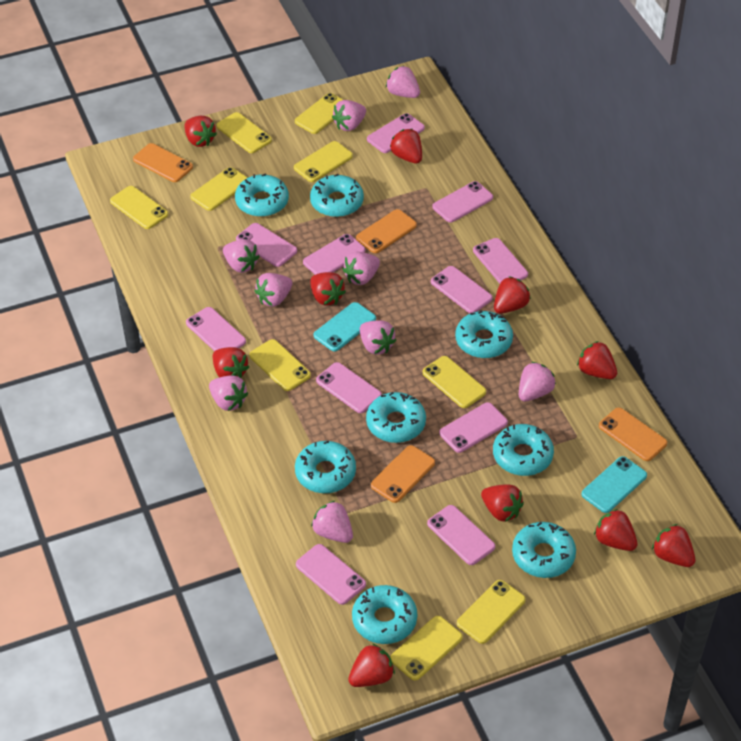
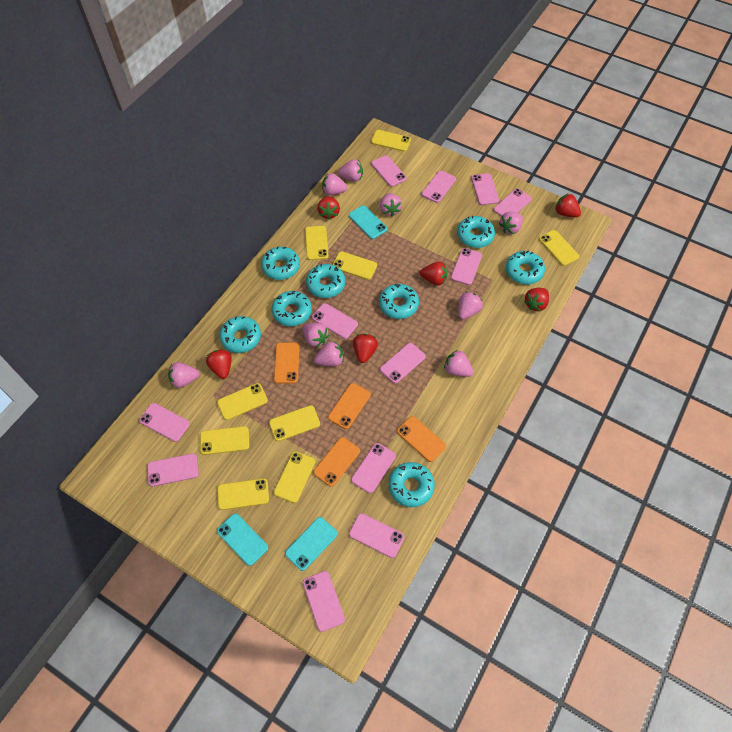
pink phone: [186,307,246,351] [236,223,297,267] [296,544,366,605] [303,234,365,275] [316,362,382,413] [367,113,425,153] [427,505,495,565] [431,266,493,313] [432,181,493,223] [439,402,508,453] [473,238,528,284] = 11 -> [139,403,190,442] [147,454,199,487] [303,571,345,632] [312,303,358,339] [349,513,405,558] [351,443,396,493] [371,155,407,187] [380,343,426,384] [422,171,456,203] [451,248,482,285] [471,173,499,205] [493,188,532,217] = 12
red strawberry: [184,116,217,147] [213,347,249,378] [310,272,346,306] [348,643,395,687] [390,129,422,164] [481,484,524,522] [494,276,531,314] [577,341,617,379] [594,509,637,551] [652,524,695,567] = 10 -> [206,349,232,379] [317,196,340,220] [353,334,378,363] [420,261,448,286] [524,288,549,312] [555,193,581,218] = 6
turquoise phone: [313,302,376,352] [581,456,647,513] = 2 -> [217,513,268,566] [285,517,338,571] [349,205,387,239] = 3

